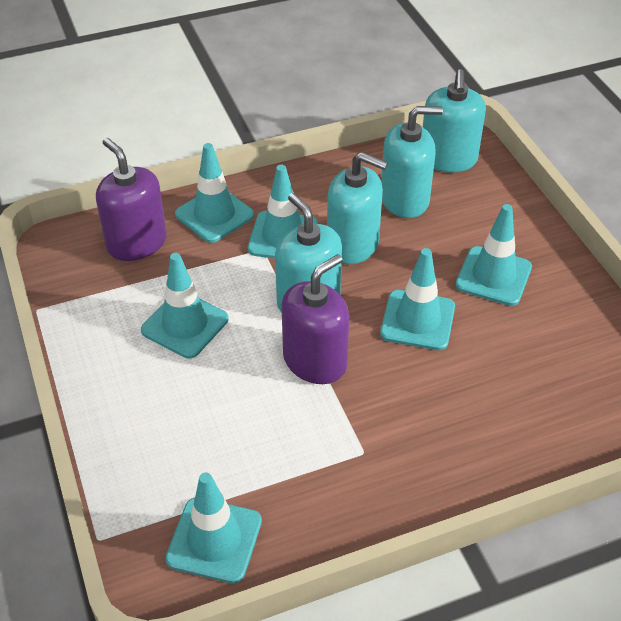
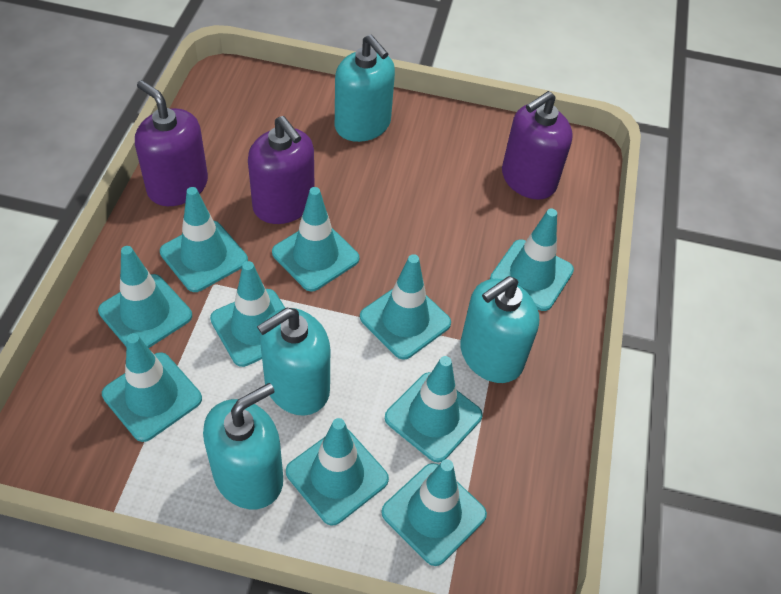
purple soap dispenser: [96,138,167,261] [281,254,349,384] = 2 -> [135,80,208,206] [248,116,315,224] [502,91,573,200] = 3
turquoise traffic cone: [141,253,229,359] [165,472,262,584] [175,143,254,243] [248,165,318,258] [380,248,455,350] [455,204,532,306] = 6 -> [98,246,192,348] [102,333,202,442] [160,187,248,292] [210,261,285,367] [272,187,360,292] [286,418,389,526] [360,254,451,360] [381,459,487,566] [385,356,483,463] [490,208,574,311] = 10

